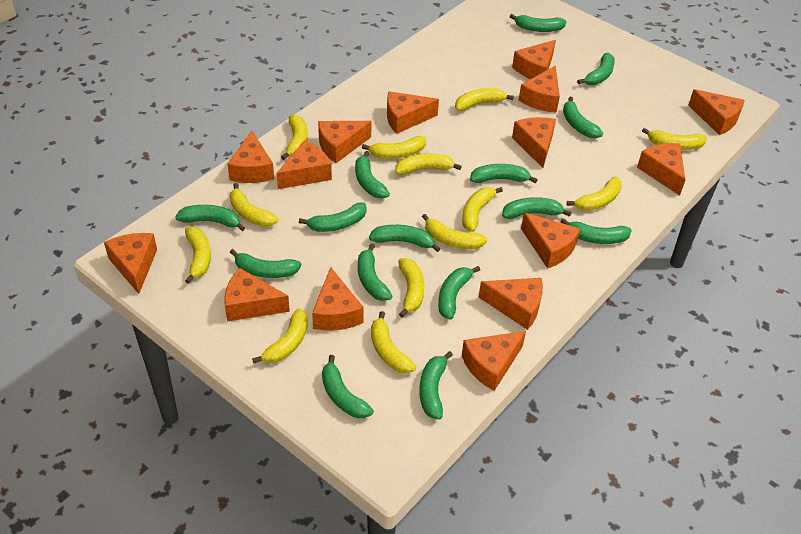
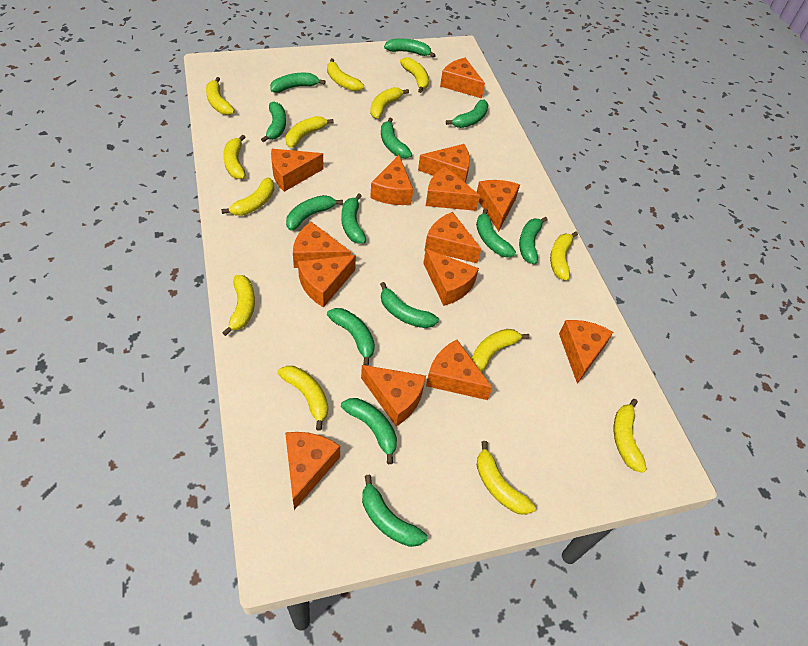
green banana: [175,205,245,231] [230,249,302,278] [299,202,367,232] [322,355,374,418] [355,151,390,199] [358,243,392,301] [369,225,441,252] [419,351,453,420] [438,266,480,320] [470,164,538,183] [502,197,571,219] [510,14,567,32] [560,218,632,244] [563,97,603,138] [577,53,615,85] = 15 -> [261,102,286,142] [270,73,326,93] [286,195,343,230] [327,308,375,366] [341,194,366,244] [341,398,397,464] [362,475,427,547] [380,282,439,328] [381,118,412,158] [384,38,436,58] [446,100,488,128] [476,208,516,257] [519,217,548,264] = 13
orange cheese: [104,233,157,294] [224,268,290,322] [228,131,274,183] [276,140,332,189] [312,267,364,330] [318,121,372,163] [387,91,439,134] [462,331,526,391] [479,278,543,330] [512,40,556,79] [512,117,556,168] [518,65,560,113] [521,213,580,269] [637,143,685,196] [688,89,745,135] = 15 -> [271,149,324,192] [285,432,340,510] [293,222,351,268] [298,255,356,308] [361,365,426,426] [370,155,413,205] [418,144,470,183] [423,249,479,306] [424,212,481,263] [426,166,480,211] [426,340,493,400] [440,58,485,98] [477,180,520,232] [559,320,613,384] = 14

